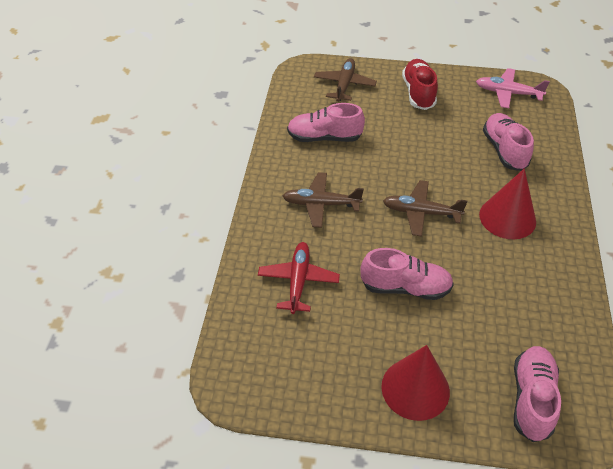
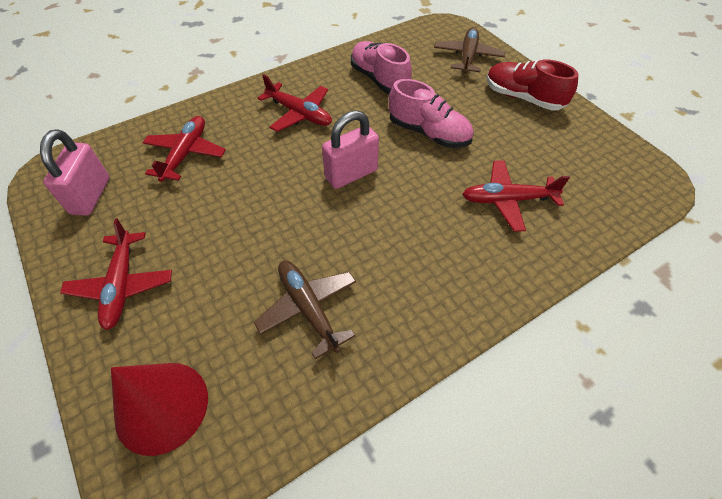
brown plane: [283,172,364,228] [314,58,377,102] [383,180,467,236] = 3 -> [254,261,356,359] [434,27,505,74] = 2
pink padlock: none = 0 -> [40,129,109,216] [322,110,379,189] = 2
pink plane: [476,68,550,108] = 1 -> none = 0
pink shoe: [287,103,365,142] [360,248,454,300] [483,113,534,171] [514,346,561,442] = 4 -> [351,41,412,94] [389,79,473,148] = 2
red cone: [381,345,450,421] [479,168,536,239] = 2 -> [111,363,208,456] = 1
red plane: [258,242,340,314] = 1 -> [60,218,172,330] [142,116,226,182] [258,74,332,132] [462,160,570,232] = 4

